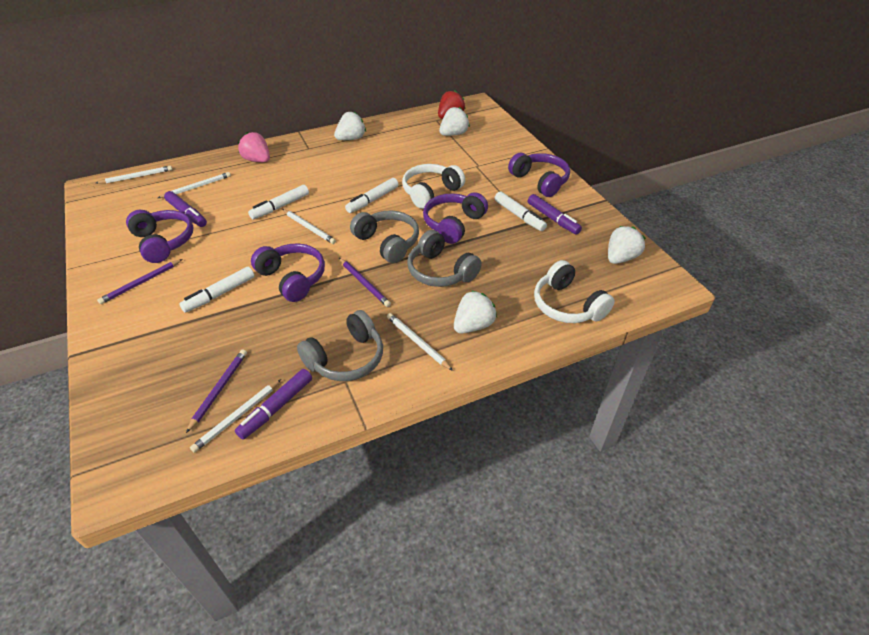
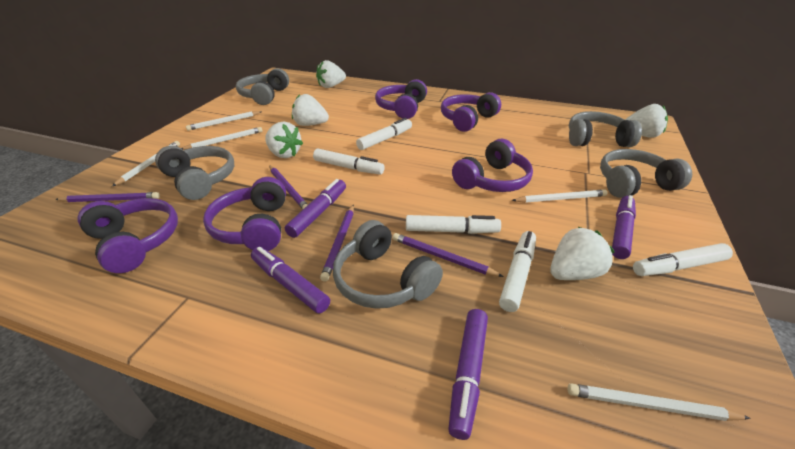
grey headphones: [297,310,383,381] [350,211,419,263] [407,230,482,287] = 3 -> [155,146,234,200] [236,68,289,105] [333,220,443,309] [569,111,642,147] [600,149,692,198] = 5
pink strawberry: [238,132,270,162] = 1 -> none = 0
purple headphones: [126,210,193,263] [251,243,325,302] [423,192,488,244] [508,153,570,197] = 4 -> [77,198,178,273] [203,177,286,251] [375,79,427,119] [441,92,501,132] [452,139,533,192] = 5
purple marker: [164,191,207,227] [235,369,312,440] [528,194,582,235] = 3 -> [251,247,330,313] [285,179,346,238] [448,309,488,440] [612,195,636,259] = 4
purple pencil: [97,259,183,304] [186,349,247,433] [339,258,391,307] = 3 -> [55,192,160,202] [269,165,308,209] [320,205,354,282] [393,233,504,277] = 4
red strawberry: [438,90,466,119] = 1 -> none = 0
white headphones: [402,164,465,209] [534,260,615,323] = 2 -> none = 0
white marker: [179,267,254,313] [248,185,309,219] [345,178,399,213] [495,192,547,231] = 4 -> [313,149,385,175] [356,118,412,150] [406,215,501,234] [499,231,536,312] [633,243,733,276] = 5
white strawberry: [334,112,366,140] [439,107,470,136] [454,290,497,334] [608,226,646,264] = 4 -> [265,122,303,158] [292,94,329,126] [316,60,346,88] [550,227,614,280] [625,104,668,138] = 5

